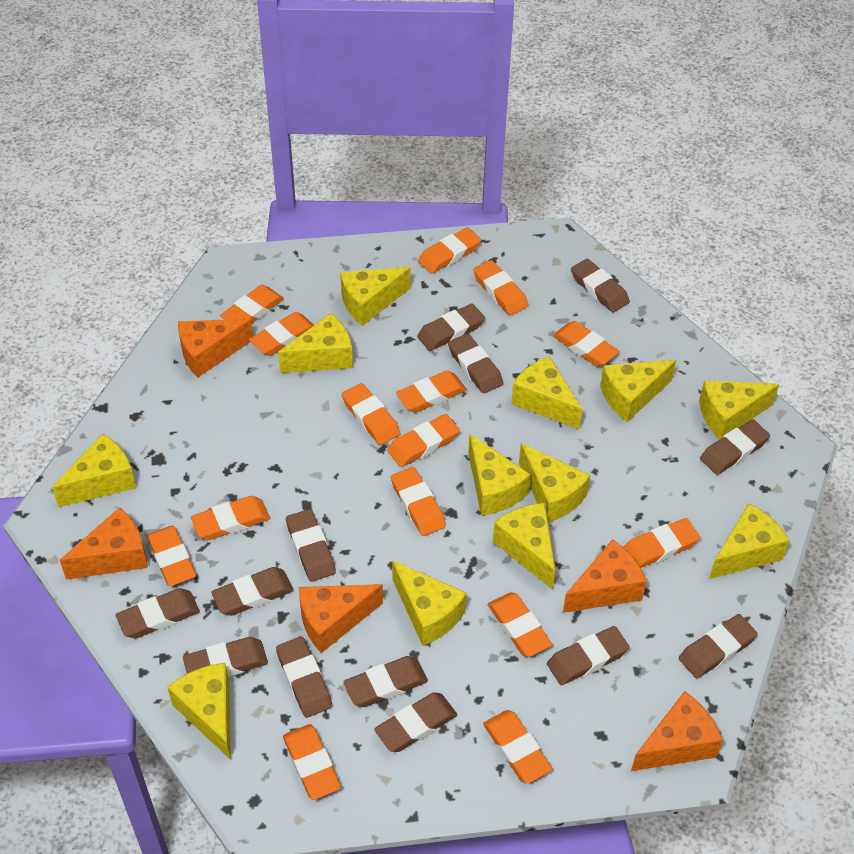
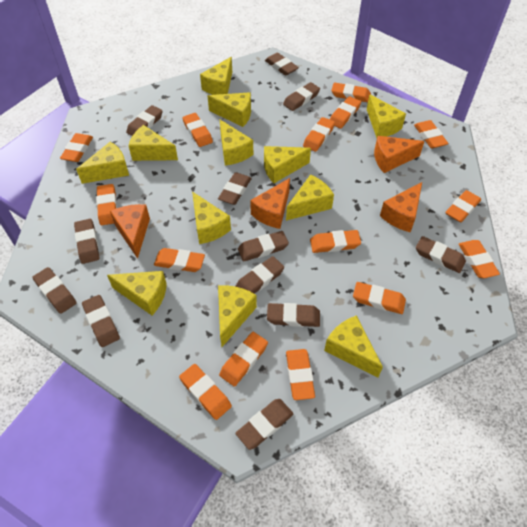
brown eraser: [116,588,200,638] [183,637,268,677] [211,567,293,616] [276,637,332,718] [286,509,336,582] [344,656,428,707] [374,692,457,752] [417,304,485,351] [448,333,503,394] [547,626,629,685] [571,259,630,312] [679,614,758,679] [700,420,770,475] = 13 -> [32,267,77,314] [74,219,99,264] [82,295,120,347] [126,105,163,136] [218,172,252,205] [235,256,284,294] [236,399,294,450] [238,231,289,261] [265,53,299,76] [267,303,320,327] [283,82,320,111] [416,236,466,273] = 12
orange cheese: [60,508,148,580] [178,319,253,378] [299,584,383,653] [563,539,647,613] [631,691,723,771] = 5 -> [110,204,150,259] [250,178,290,229] [374,136,424,173] [380,182,422,232] = 4

